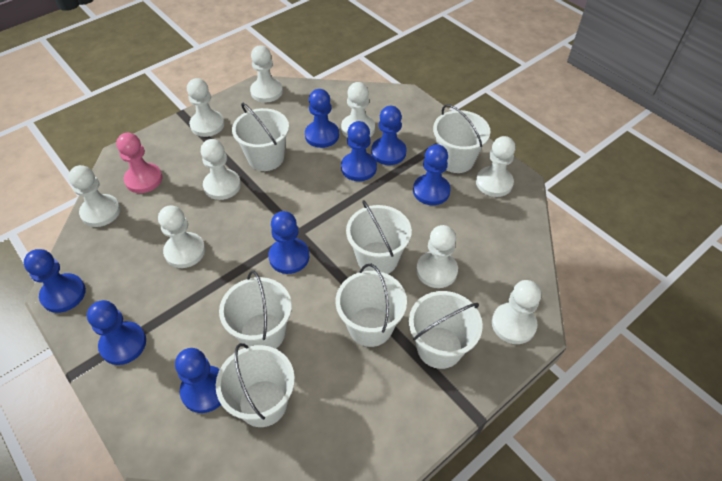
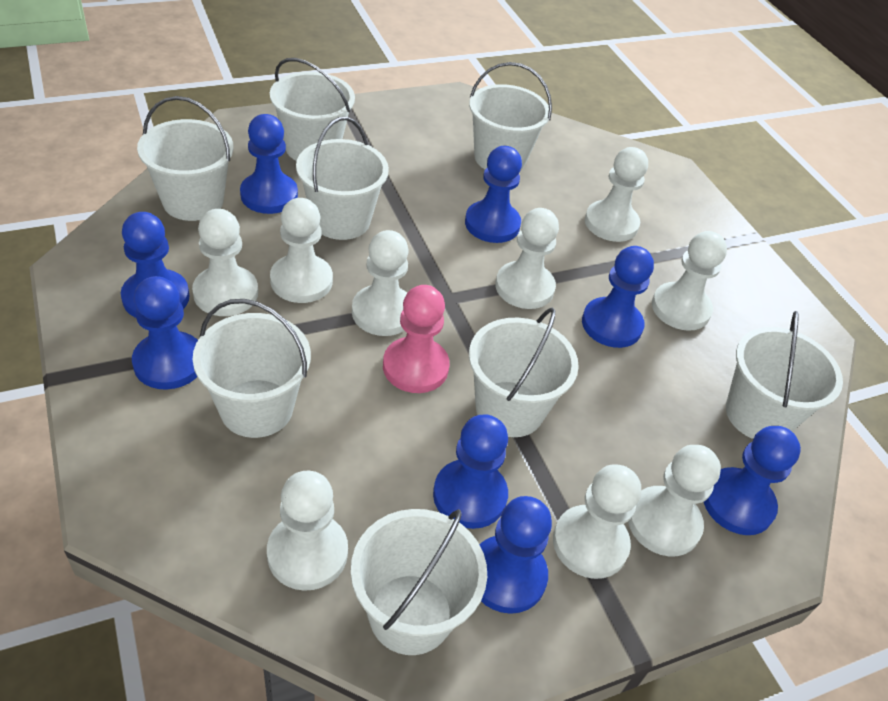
white bucket: [216,343,295,427] [219,270,292,349] [232,103,289,171] [336,264,407,347] [346,200,412,274] [409,291,483,369] [433,104,490,173] = 7 -> [137,96,233,221] [193,299,311,438] [270,58,355,161] [296,117,389,240] [351,509,487,655] [469,62,552,171] [469,308,579,437] [726,311,843,439] = 8

